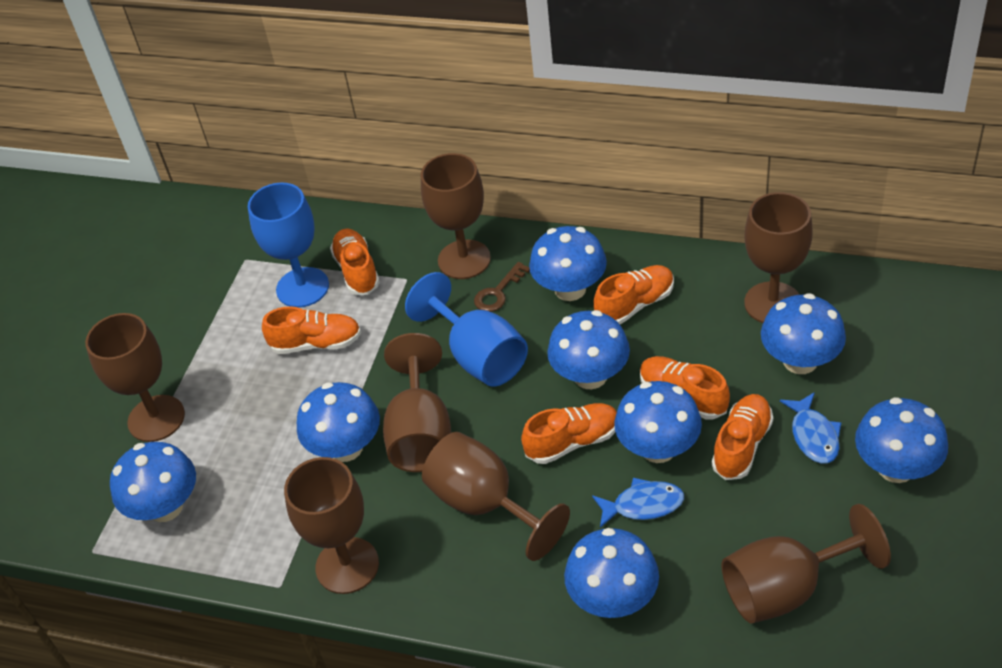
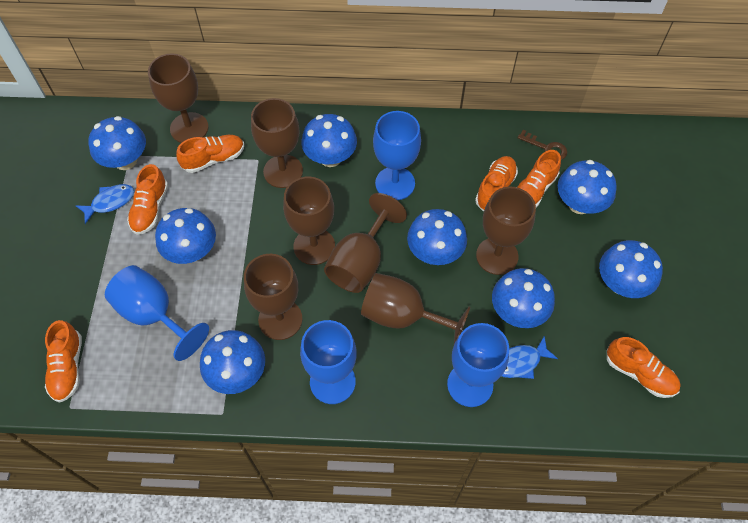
blue goblet: [248,182,329,308] [405,272,528,387] = 2 -> [105,265,209,361] [300,320,357,404] [373,111,421,200] [447,323,509,407] = 4

